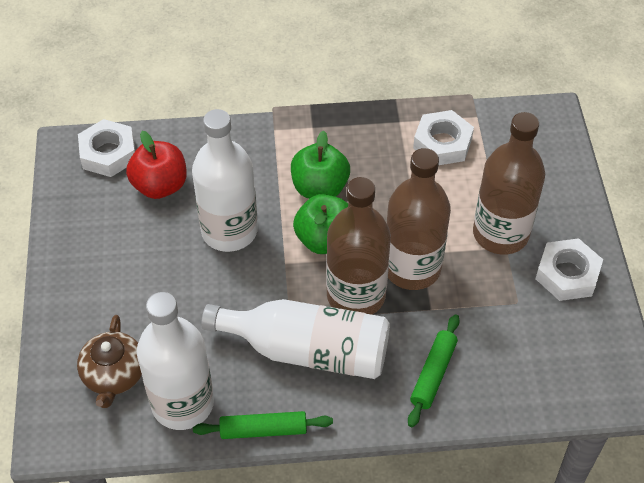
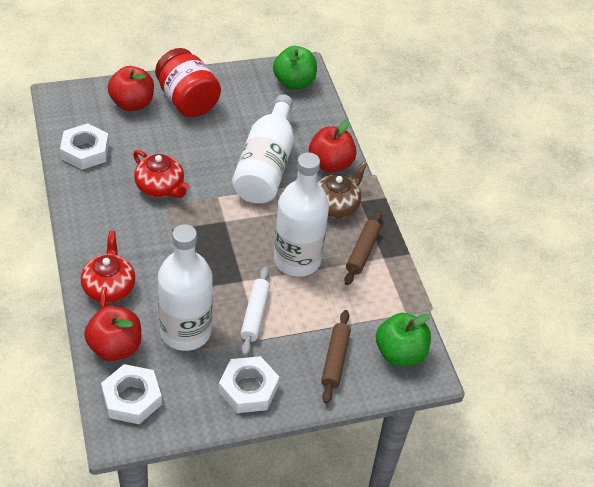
brown bottle: [326,177,391,315] [387,148,451,290] [473,112,545,255] = 3 -> none = 0
brown rolling pin: none = 0 -> [321,310,351,404] [344,210,382,285] = 2
green rolling pin: [193,411,333,439] [408,314,460,427] = 2 -> none = 0
red apple: [126,131,187,199] = 1 -> [84,306,141,361] [108,66,154,111] [309,120,357,173] = 3
red jar: none = 0 -> [155,48,221,117] = 1
red teapot: none = 0 -> [81,231,135,309] [133,150,190,198] = 2
white rolling pin: none = 0 -> [241,267,270,356] = 1

